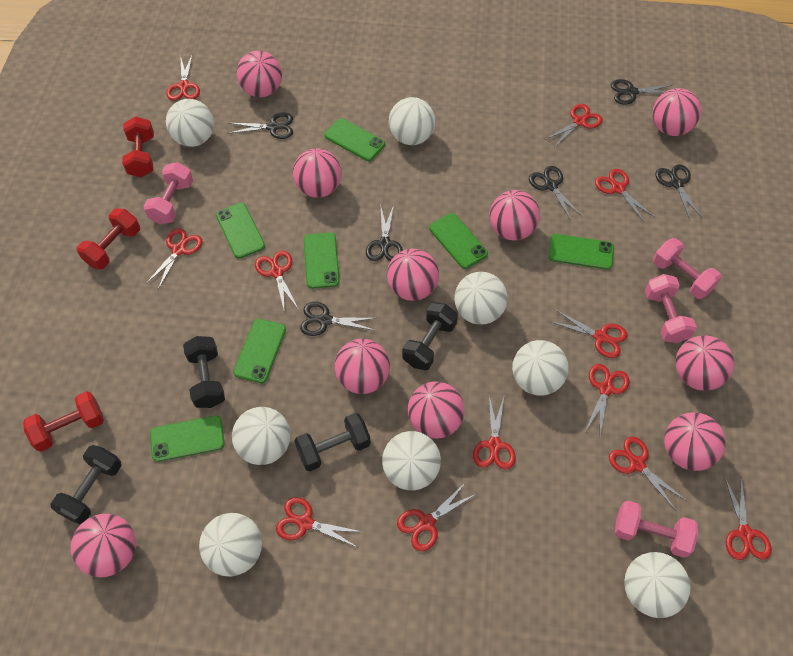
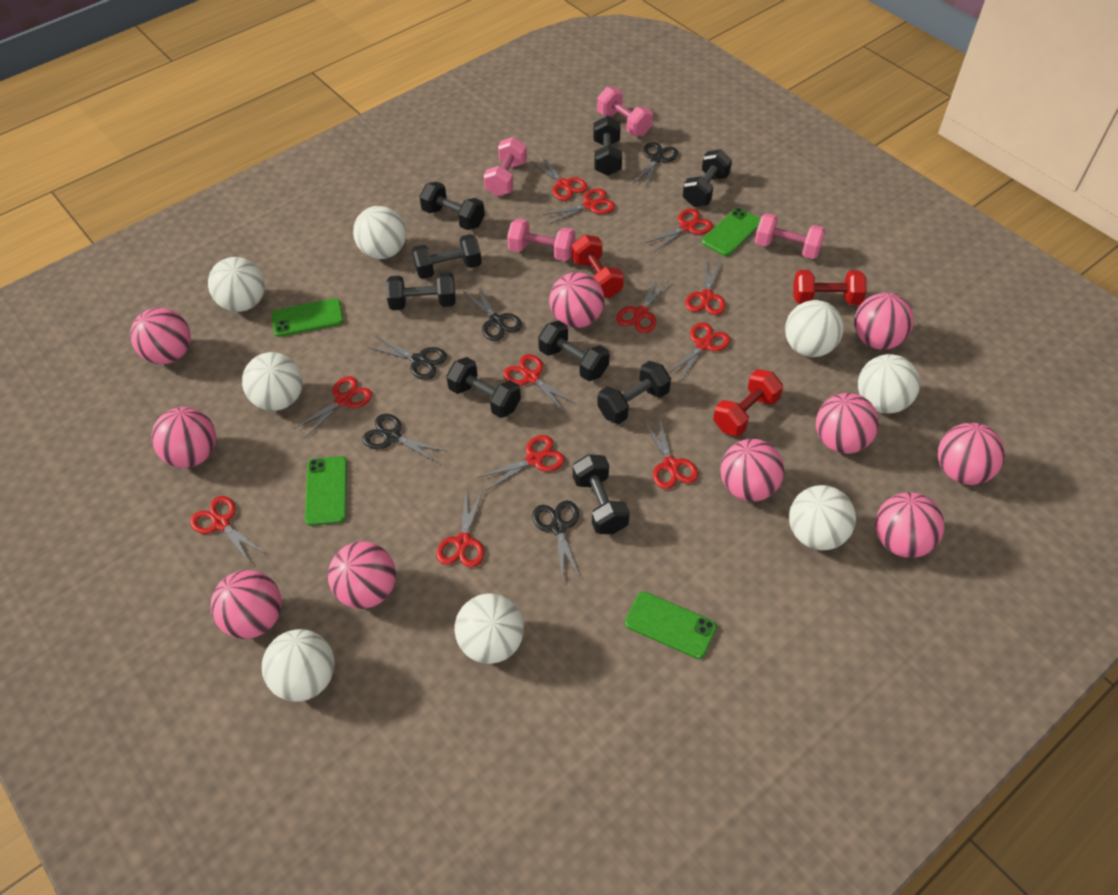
black dumbbell: [51,445,122,524] [183,336,225,408] [294,413,371,472] [402,302,458,370] = 4 -> [386,272,456,310] [412,234,482,279] [419,182,485,230] [446,357,521,418] [538,321,610,381] [573,454,630,534] [593,116,622,176] [597,361,671,424] [683,149,732,207] = 9
black scissors: [229,113,293,139] [300,302,375,336] [366,205,403,261] [529,166,583,220] [611,79,672,105] [655,164,703,219] = 6 -> [362,414,446,463] [368,336,447,380] [463,285,522,341] [532,501,580,580] [633,142,678,189] = 5
green phone: [150,416,225,462] [216,203,265,259] [233,319,286,383] [304,232,340,289] [324,118,385,161] [429,213,488,269] [548,234,614,270] = 7 -> [272,298,344,337] [305,456,347,526] [625,592,717,659] [702,208,760,256] = 4

